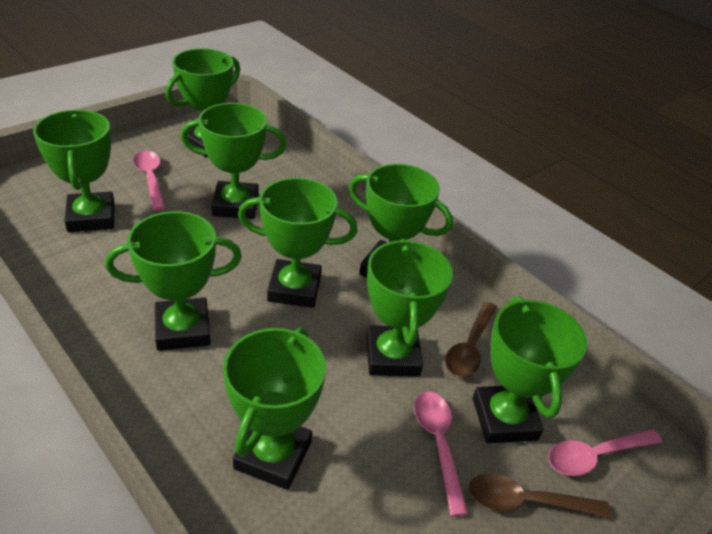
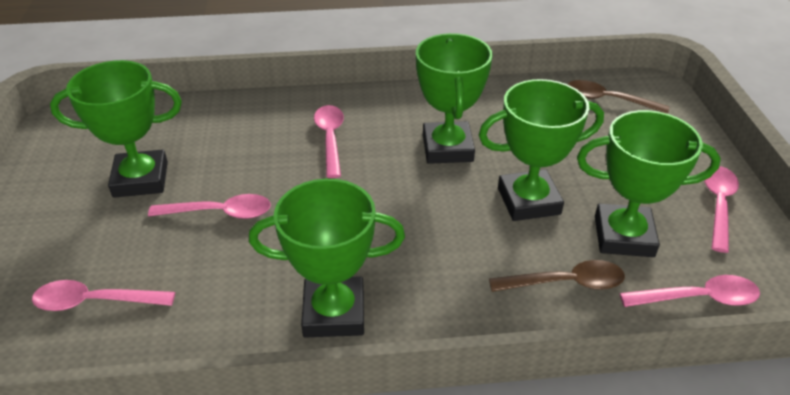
green trophy: [33,110,115,232] [105,211,242,351] [165,48,240,157] [181,103,286,219] [223,327,326,490] [238,178,358,308] [349,164,453,278] [366,239,453,377] [473,296,587,443] = 9 -> [50,60,182,198] [249,178,405,337] [416,33,493,164] [479,79,604,221] [577,110,721,257] = 5
pink spoon: [133,151,166,211] [414,391,468,516] [548,429,662,476] = 3 -> [32,280,175,311] [148,194,271,219] [314,105,344,178] [619,275,760,307] [704,166,739,253] = 5

